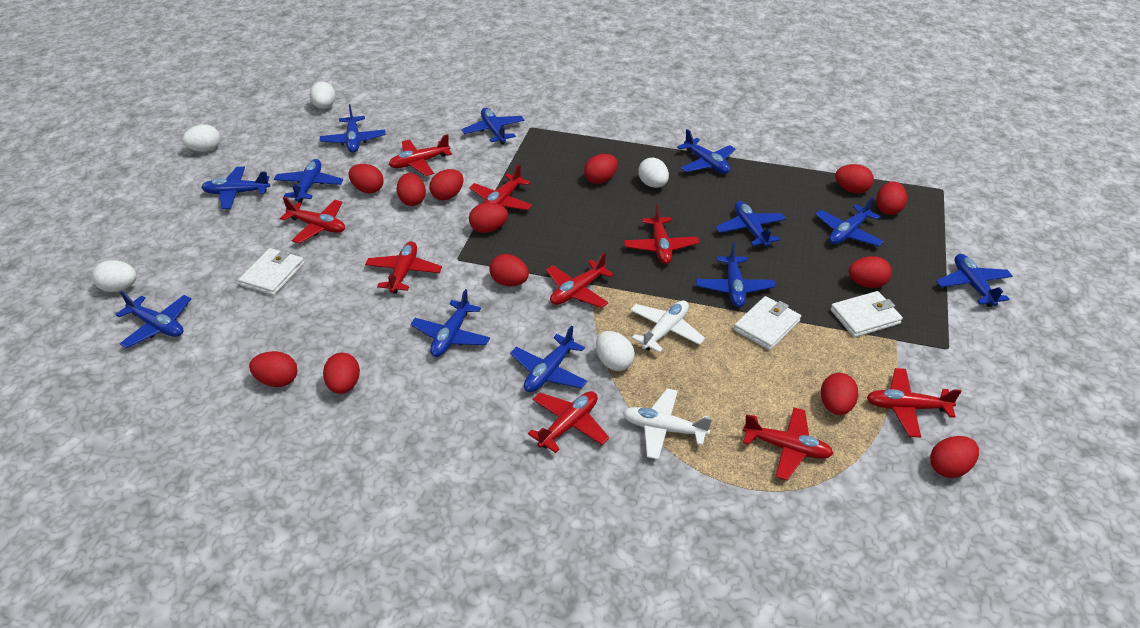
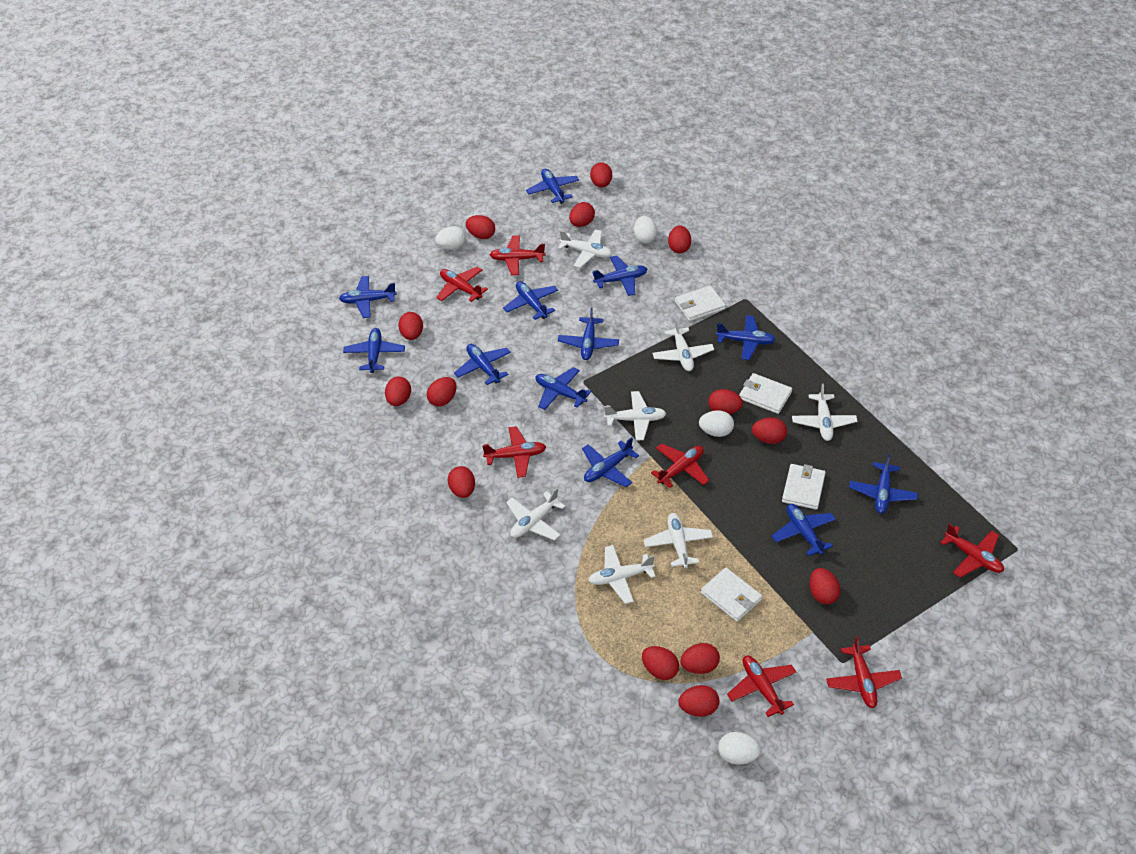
red egg: [249,351,297,387] [323,353,360,394] [348,164,384,194] [397,173,426,206] [429,169,464,200] [469,203,508,233] [489,254,529,286] [584,154,618,184] [821,373,858,415] [835,164,874,193] [849,256,892,288] [876,181,907,215] [930,436,979,478] = 13 -> [385,377,411,406] [398,312,423,340] [427,377,457,407] [448,466,475,498] [466,215,495,239] [569,202,595,227] [590,162,612,187] [642,646,679,680] [668,225,691,254] [678,685,719,717] [680,643,720,674] [708,389,743,414] [752,417,787,444] [810,568,841,605] = 14
red plane: [280,197,345,244] [365,241,442,294] [389,134,452,176] [469,164,533,210] [528,391,609,453] [546,253,614,308] [624,204,699,264] [743,407,834,480] [866,368,961,438] = 9 -> [436,267,488,302] [482,426,546,478] [490,235,545,275] [651,443,710,488] [727,655,796,717] [826,636,902,708] [940,523,1004,578] = 7
white egg: [92,260,137,292] [182,124,220,152] [310,82,335,109] [596,331,635,371] [638,158,669,188] = 5 -> [435,226,466,250] [634,216,657,243] [699,410,734,437] [718,732,761,765] = 4
white plane: [623,388,712,460] [630,300,705,353] = 2 -> [506,488,566,541] [558,229,612,268] [588,545,656,604] [604,391,666,441] [644,513,713,568] [652,319,714,371] [792,384,857,441] = 7
white wallet: [238,248,304,296] [734,296,801,350] [830,291,903,337] = 3 -> [675,285,726,321] [701,567,762,622] [739,373,792,414] [782,464,826,510] = 4

